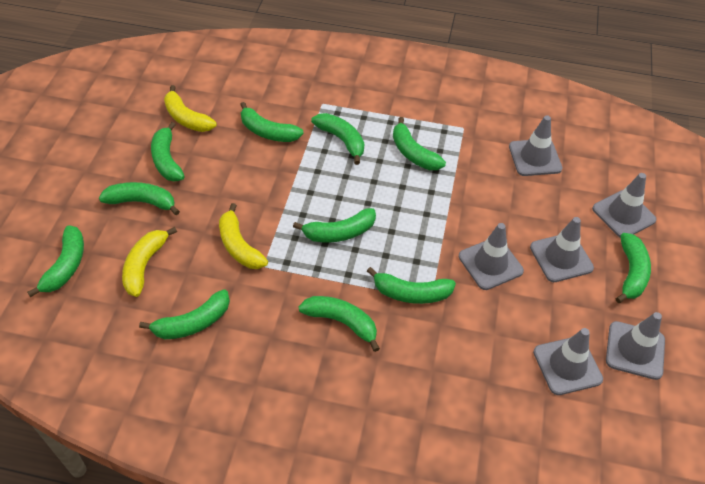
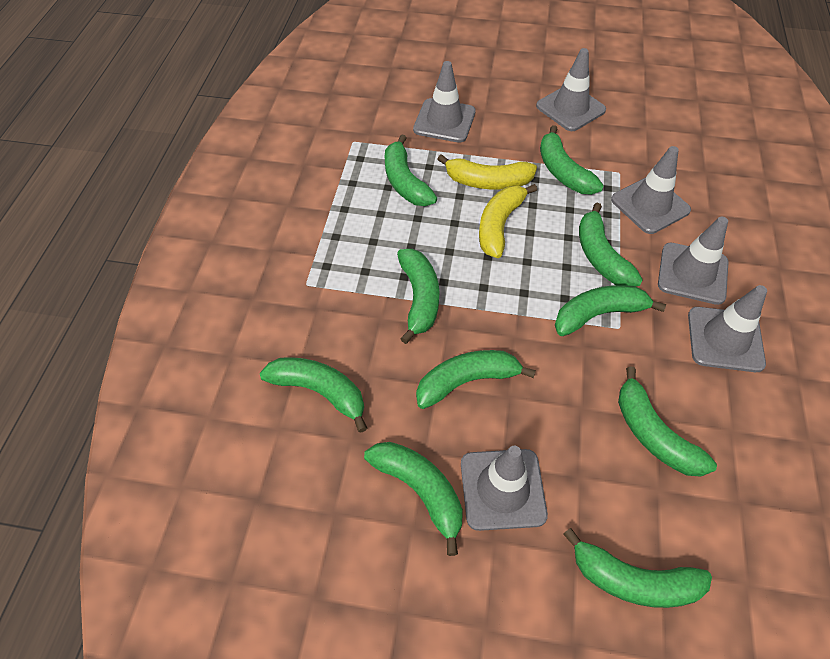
green banana: [27,225,84,297] [99,182,180,215] [139,289,230,339] [151,122,185,182] [240,102,304,142] [293,208,376,242] [298,296,380,352] [311,113,364,165] [367,267,456,304] [393,117,446,170] [615,233,651,303] = 11 -> [260,357,367,433] [364,442,463,556] [385,134,437,206] [397,249,439,344] [416,350,536,409] [540,125,604,195] [555,285,666,336] [563,528,712,608] [579,203,643,286] [618,366,717,477] = 10
yellow banana: [122,227,177,297] [164,85,217,132] [219,203,268,269] = 3 -> [437,154,537,189] [479,184,537,258] = 2

